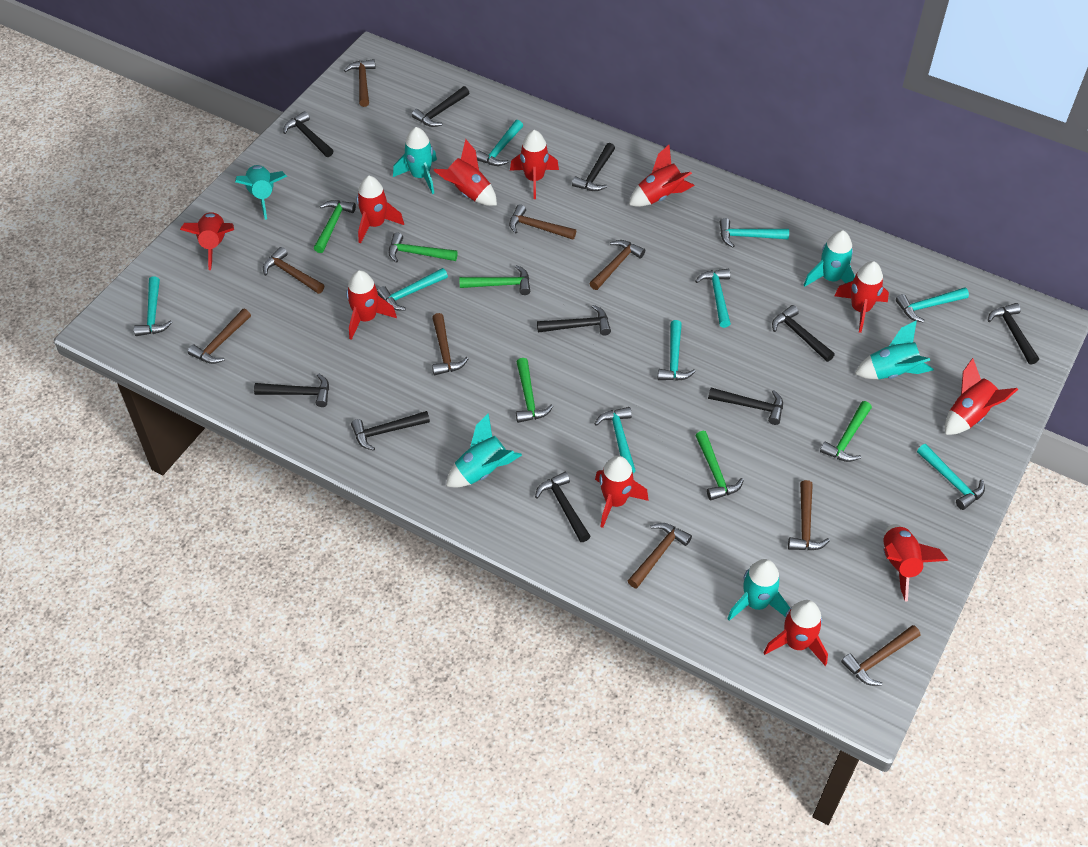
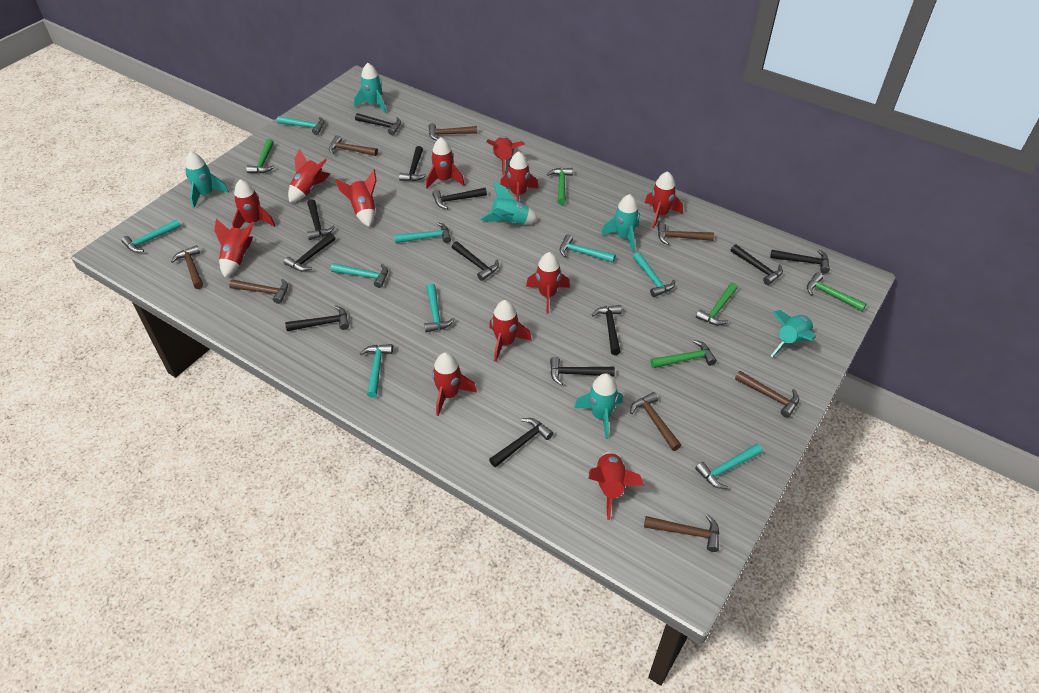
black hammer: [254,373,329,407] [283,111,333,157] [351,411,430,451] [412,86,469,127] [535,472,591,542] [537,305,611,336] [572,143,615,191] [708,388,783,425] [772,305,835,362] [988,303,1039,365] = 10 -> [284,233,335,272] [285,306,349,331] [307,199,335,240] [355,113,401,135] [399,146,426,181] [432,188,487,209] [452,241,499,281] [489,418,553,467] [550,357,615,385] [592,305,622,355] [731,244,783,285] [770,250,830,273] = 12
brown hammer: [188,309,251,364] [263,247,324,294] [344,59,376,107] [432,313,469,375] [509,204,576,240] [589,240,645,290] [628,523,692,589] [788,480,830,550] [841,625,920,686] = 9 -> [171,245,203,289] [229,279,288,304] [329,135,378,156] [428,123,477,141] [630,392,681,451] [644,514,719,552] [658,223,714,245] [735,371,799,418] = 8
green hammer: [314,200,356,253] [389,232,458,263] [459,265,530,295] [516,358,553,423] [695,431,744,500] [820,401,872,462] = 6 -> [246,139,274,173] [547,168,573,205] [651,340,717,368] [696,283,738,326] [807,273,867,311] = 5
red rocket: [180,212,234,270] [346,270,397,340] [357,176,404,244] [433,139,497,206] [510,130,559,199] [595,456,649,528] [629,145,695,207] [763,600,828,666] [834,261,889,333] [883,524,948,602] [945,358,1018,435] = 11 -> [214,219,254,277] [232,179,275,229] [288,149,330,202] [335,170,377,227] [426,137,465,189] [432,352,477,416] [486,136,525,175] [489,300,532,362] [500,151,539,202] [526,252,570,314] [588,452,644,520] [645,171,683,228] = 12

